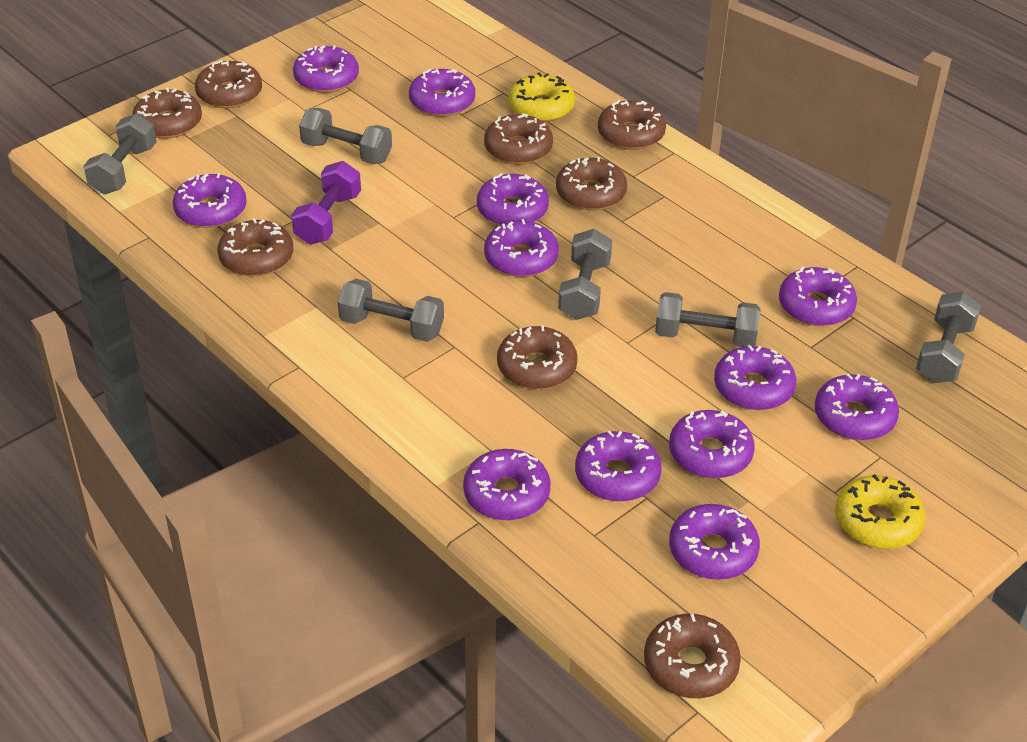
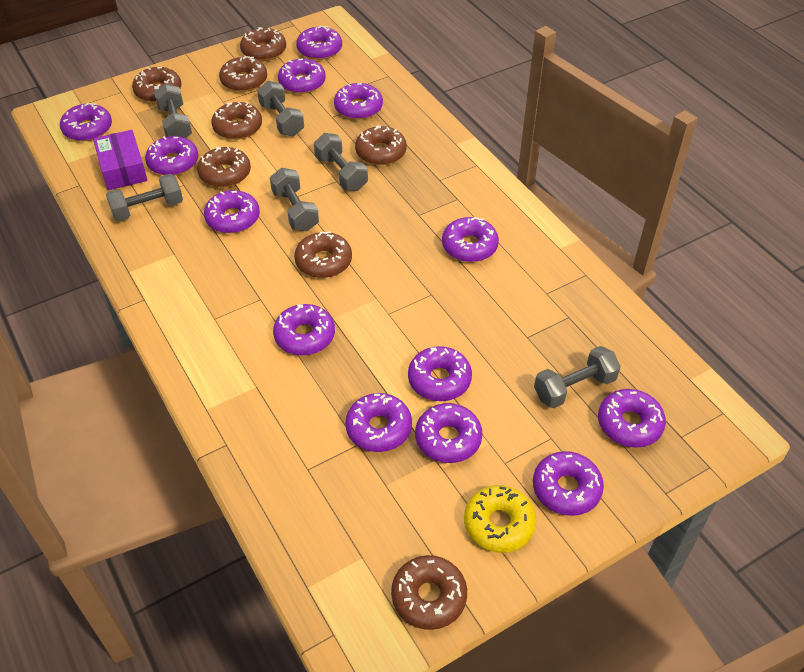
purple box: none = 0 -> [93,130,148,190] = 1
purple donut: [173,173,247,228] [293,45,359,93] [409,69,475,116] [463,449,551,520] [477,173,549,225] [484,219,559,277] [575,430,662,502] [669,410,755,479] [669,504,760,580] [714,345,796,410] [779,267,857,326] [815,373,899,441] = 12 -> [60,103,112,141] [145,136,198,176] [204,190,260,233] [273,304,335,355] [278,58,326,94] [296,26,342,60] [334,83,383,120] [345,393,412,452] [408,346,472,401] [415,403,483,463] [442,217,499,262] [533,451,604,516] [598,389,666,448] = 13
purple dumbbell: [291,161,361,245] = 1 -> none = 0
yellow donut: [508,72,575,122] [835,474,925,549] = 2 -> [464,485,536,553] = 1

